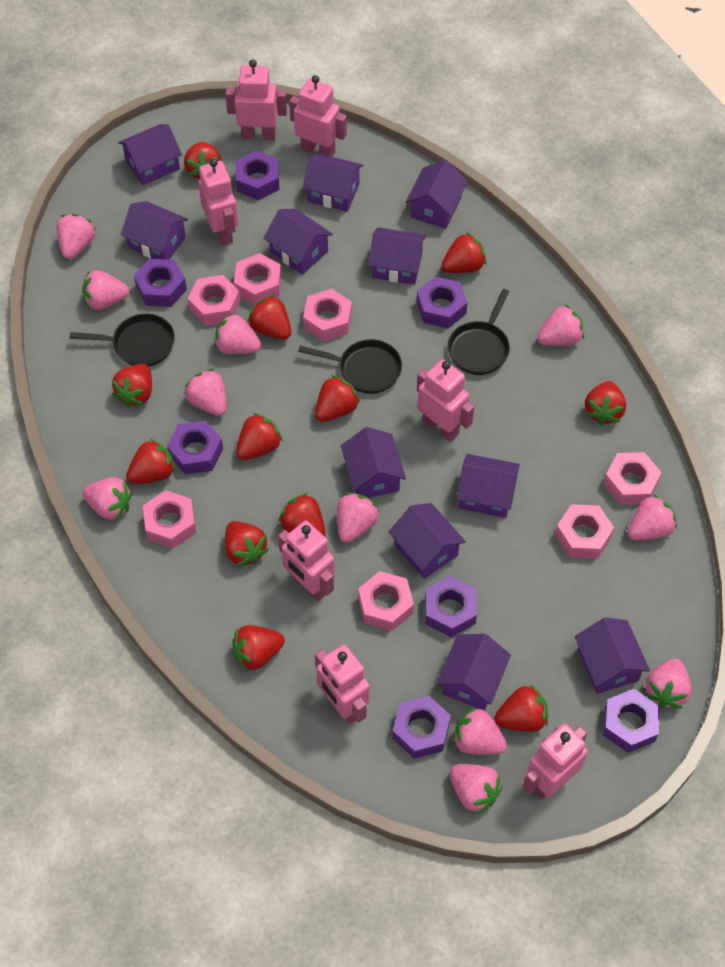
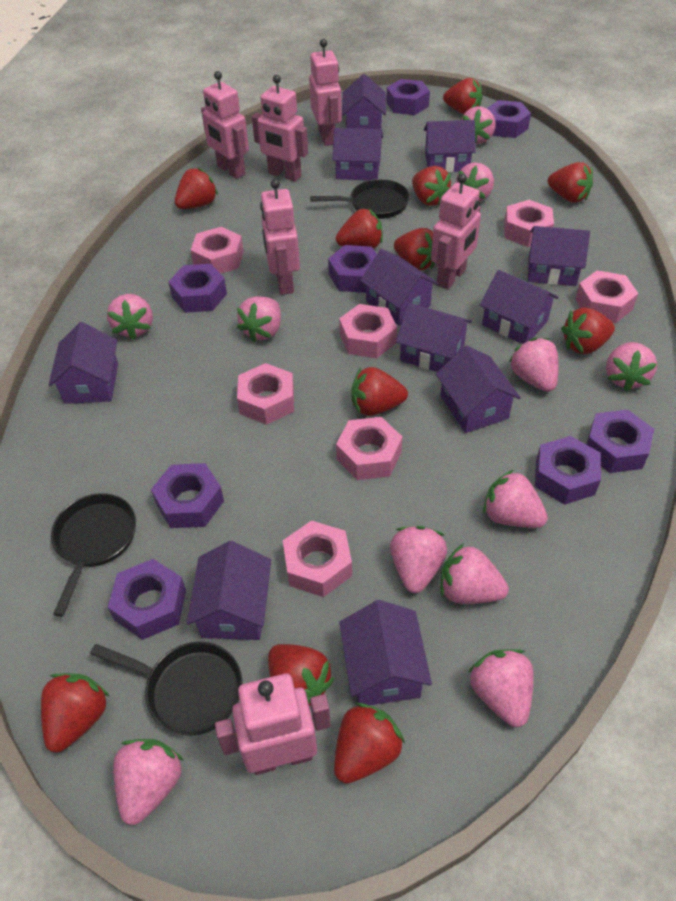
pink robot: [198,159,238,246] [225,60,287,140] [278,520,335,601] [289,75,347,157] [315,644,370,724] [417,359,474,442] [523,723,588,800] = 7 -> [201,71,249,179] [215,673,331,775] [252,75,308,182] [260,179,300,295] [309,39,342,146] [431,174,481,290] = 6
purple nut: [134,259,187,307] [167,420,223,475] [235,150,279,200] [392,696,451,759] [417,277,467,328] [425,576,477,637] [603,689,660,753] = 7 -> [108,559,186,640] [151,463,224,528] [168,264,227,313] [328,245,377,293] [386,79,430,115] [487,100,531,138] [535,436,601,505] [586,410,654,473] = 8
red strawberry: [112,364,152,407] [126,439,175,484] [184,142,222,179] [225,521,269,567] [232,625,285,671] [236,413,283,460] [248,295,291,340] [278,493,325,537] [315,375,360,422] [441,232,487,273] [494,684,548,732] [585,381,626,426] = 12 -> [41,673,109,752] [175,168,218,209] [268,644,334,706] [334,703,405,784] [336,209,383,249] [351,367,408,416] [394,228,435,270] [412,166,451,206] [443,78,483,114] [548,162,593,203] [561,308,615,354] = 11

